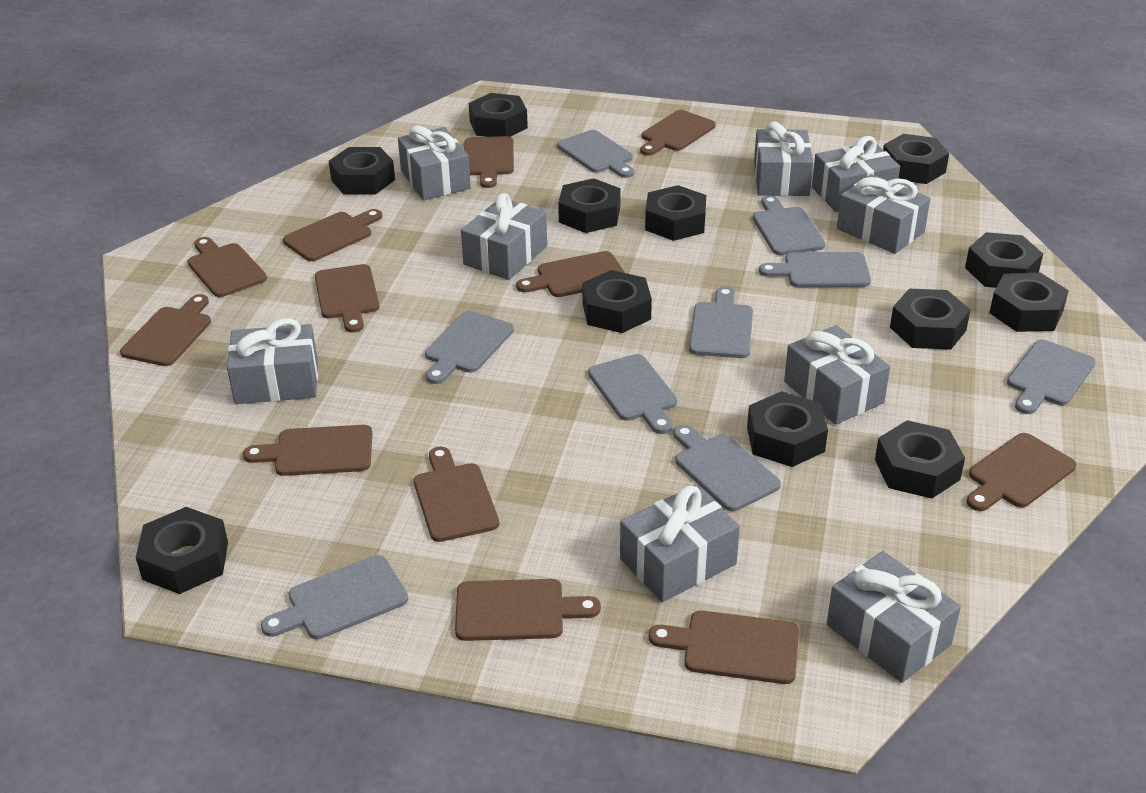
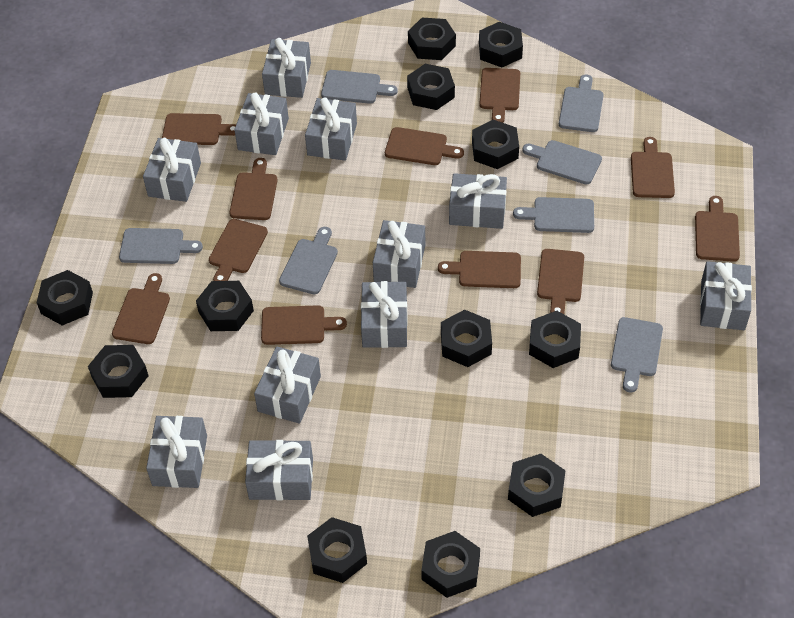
brown cutting board: [120,294,211,366] [188,237,267,297] [243,425,372,476] [283,209,382,261] [315,264,380,332] [414,447,499,542] [455,579,601,641] [464,136,514,188] [516,251,625,297] [640,110,716,155] [649,610,799,684] [967,433,1076,511] = 12 -> [112,273,170,344] [162,113,236,145] [209,219,268,281] [229,158,278,220] [261,305,347,345] [385,127,464,165] [438,251,521,288] [479,68,520,123] [537,249,584,314] [631,137,675,198] [695,196,740,262] = 11
grey cutting board: [261,555,408,639] [425,311,514,384] [557,130,634,178] [588,354,677,434] [674,425,781,511] [689,287,753,358] [753,195,826,255] [759,252,871,287] [1007,340,1096,414] = 9 -> [119,228,203,264] [279,227,338,294] [321,70,398,104] [513,197,594,233] [522,140,602,185] [559,75,604,132] [611,317,663,392] = 7
grey gift: [227,318,318,404] [398,126,471,200] [461,193,547,280] [620,485,740,602] [754,122,813,196] [784,325,890,425] [812,136,900,212] [827,551,961,683] [837,174,930,254] = 9 -> [143,138,201,202] [146,416,207,488] [234,93,289,155] [245,440,313,500] [254,347,321,423] [262,38,311,98] [305,97,357,161] [361,281,408,348] [373,220,425,288] [449,173,507,229] [700,261,752,330] = 11

